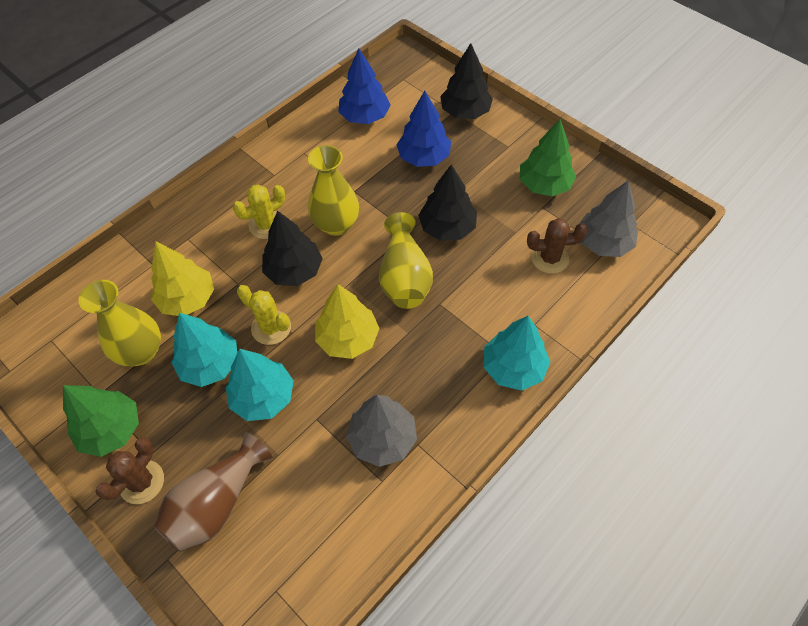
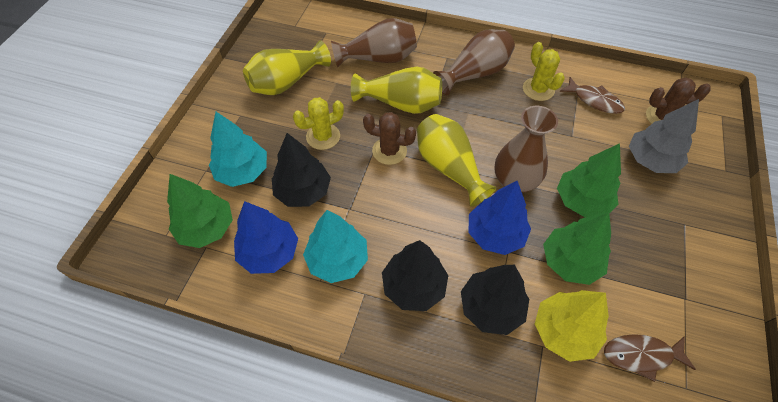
brown fish: none = 0 -> [559,77,625,114] [604,334,696,382] = 2
brown vase: [154,432,272,552] = 1 -> [331,18,417,67] [433,29,515,95] [494,106,558,193] = 3
green tree: [63,385,139,457] [520,119,576,196] = 2 -> [167,174,233,248] [543,212,611,285] [557,143,621,217] = 3
grey tree: [346,395,417,467] [579,180,638,257] = 2 -> [629,99,699,173] = 1
turquoise tree: [171,313,237,387] [226,349,294,421] [484,316,550,391] = 3 -> [209,112,267,187] [303,210,368,283] = 2
yellow tree: [151,242,214,316] [315,284,380,359] = 2 -> [535,290,609,362] = 1

